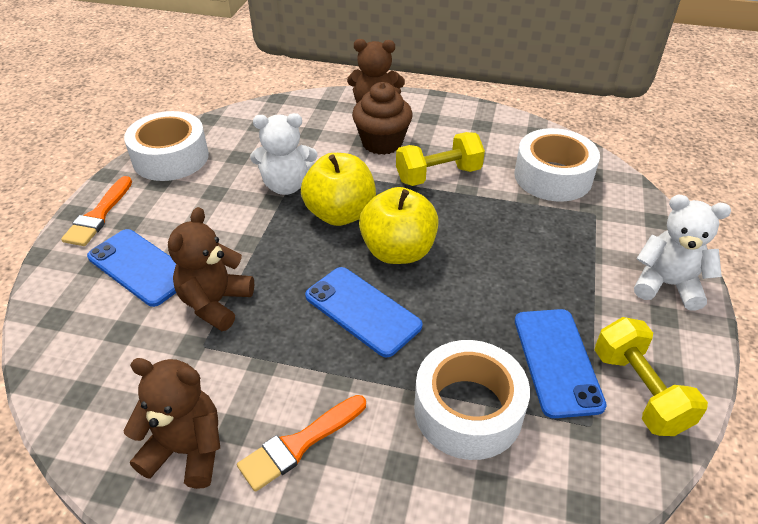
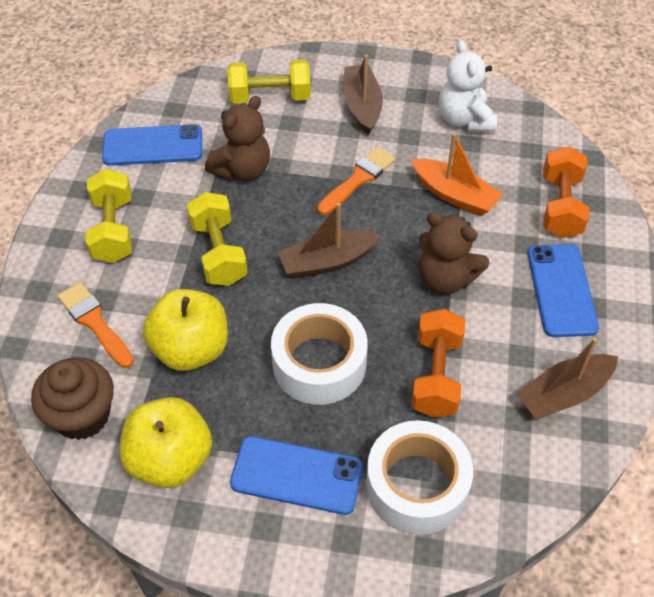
brown boat: none = 0 -> [278,203,381,279] [344,54,383,135] [516,337,618,419] = 3
brown teddy bear: [124,358,220,489] [168,207,254,331] [347,39,405,103] = 3 -> [205,96,270,181] [419,212,489,294] = 2
orange boat: none = 0 -> [412,133,503,216] = 1
orange dumbbell: none = 0 -> [411,309,465,418] [543,146,589,238] = 2
white tape: [124,111,209,181] [414,340,530,460] [514,128,600,202] = 3 -> [271,303,368,405] [366,420,473,535] = 2
white teddy bear: [250,113,318,195] [634,195,731,311] = 2 -> [439,40,497,131] = 1
yellow dumbbell: [396,132,485,186] [595,317,708,436] = 2 -> [86,169,132,263] [187,192,248,286] [227,60,311,104] = 3

